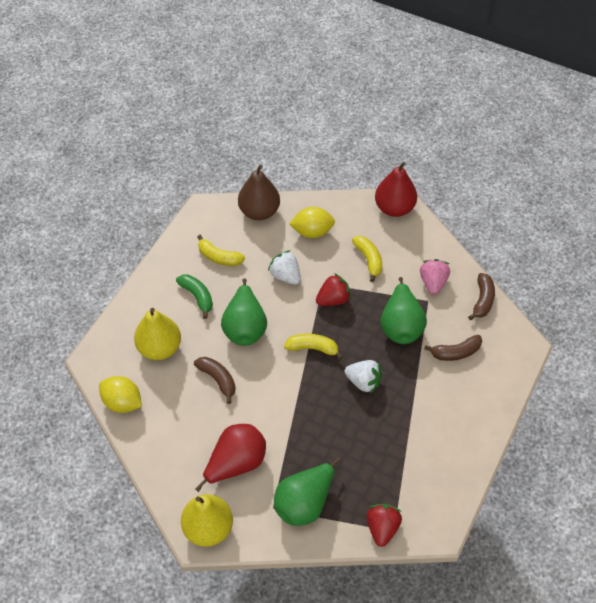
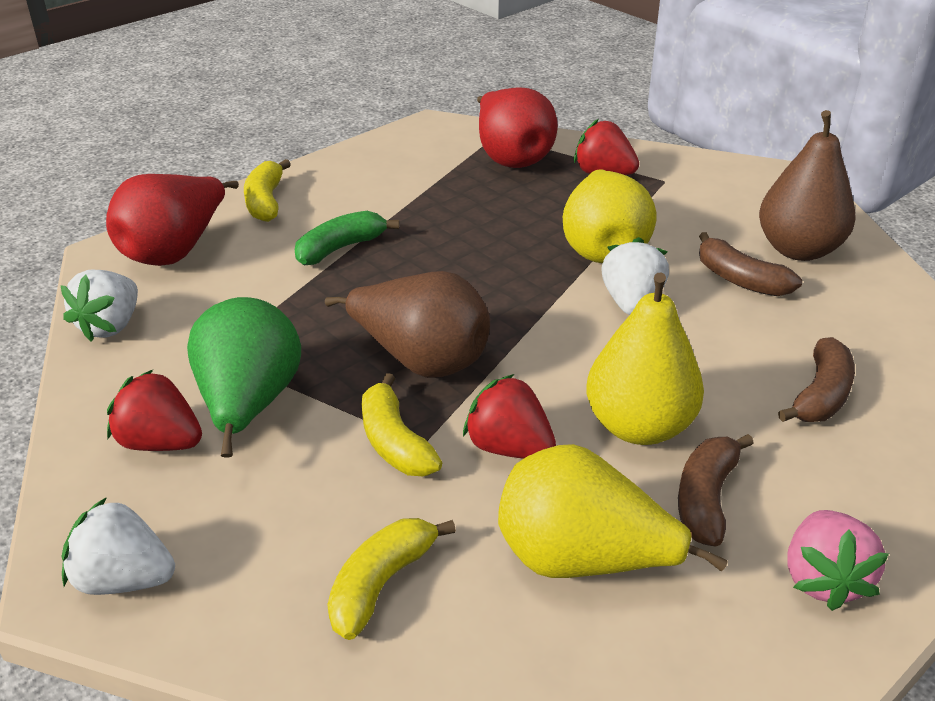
brown pear: [238,165,280,220] = 1 -> [325,271,490,378] [759,110,856,261] = 2
green pear: [221,278,267,346] [274,458,341,526] [381,277,427,344] = 3 -> [187,297,301,457] = 1
red strawberry: [316,273,351,306] [366,504,402,547] = 2 -> [107,370,202,451] [463,374,556,459] [574,119,639,175] = 3
white strawberry: [268,250,301,285] [345,360,382,394] = 2 -> [60,270,138,342] [61,497,175,595] [601,237,669,315] = 3
yellow lemon: [99,376,142,413] [289,207,335,238] = 2 -> none = 0
yellow pear: [134,308,181,360] [181,494,233,547] = 2 -> [498,444,727,578] [563,170,656,263] [586,273,704,445] = 3

